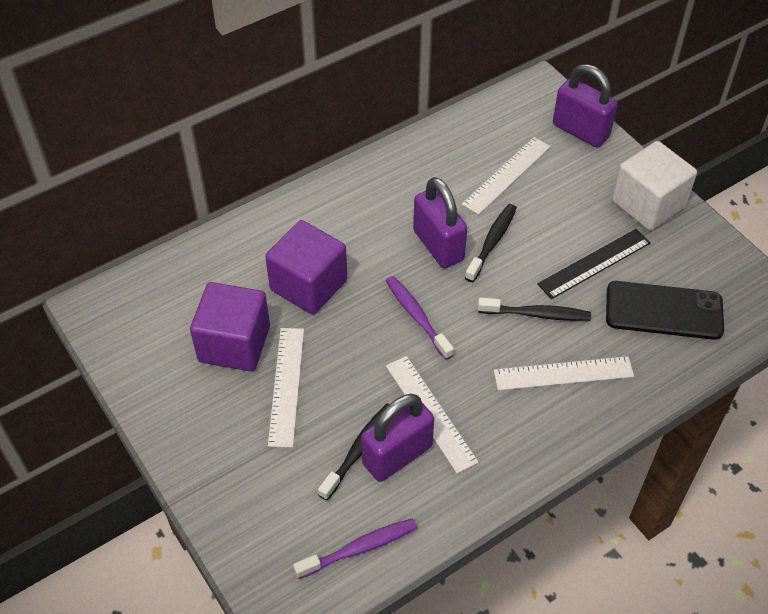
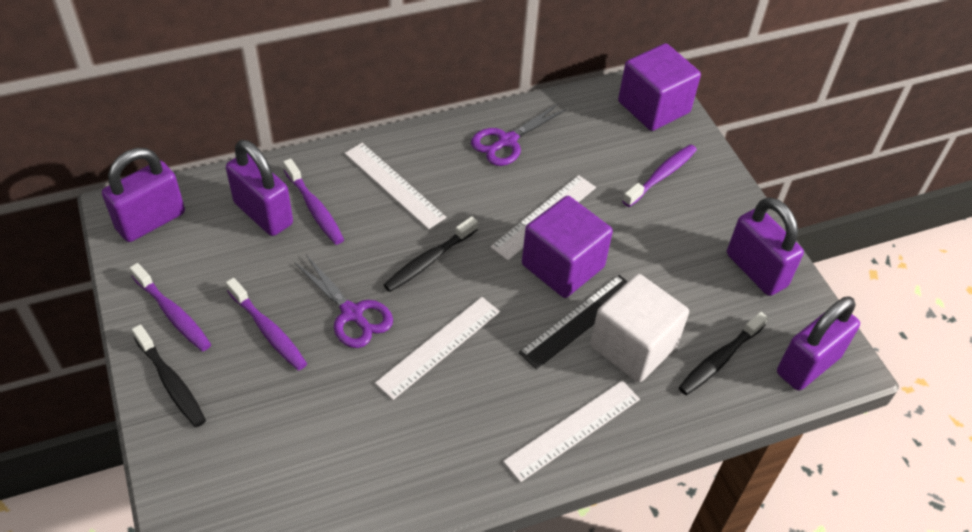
black phone: [606,281,724,340] = 1 -> none = 0
purple padlock: [361,394,434,482] [413,177,467,268] [553,64,618,147] = 3 -> [102,148,185,242] [226,140,293,236] [727,197,804,296] [777,296,860,390] = 4
purple scissors: none = 0 -> [294,255,393,348] [471,104,567,166] = 2
purple toothbrush: [293,518,417,579] [386,276,454,360] = 2 -> [129,263,211,351] [226,278,307,371] [283,158,344,245] [622,144,697,207] = 4

